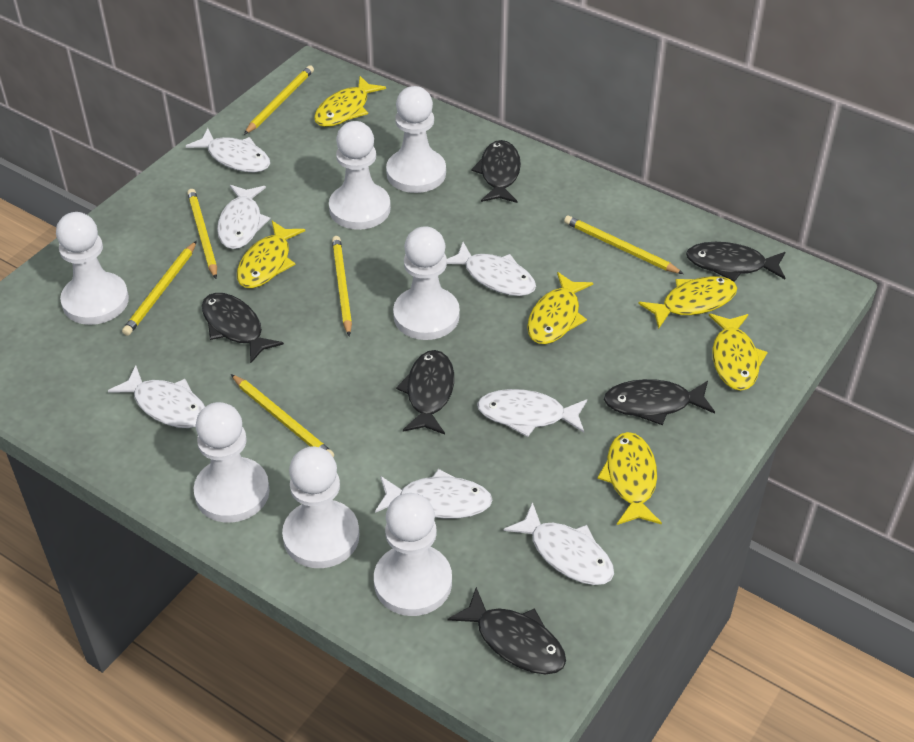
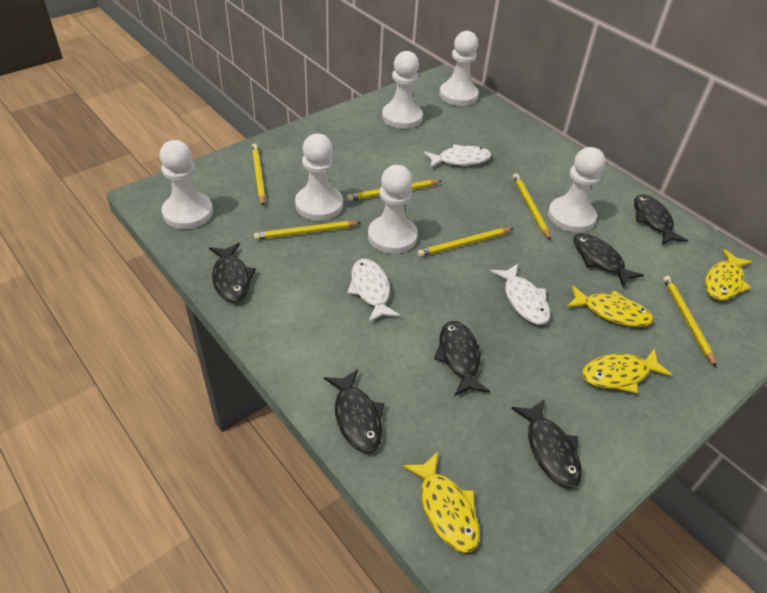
white fish: [108,366,205,428] [186,128,270,172] [217,185,270,249] [375,469,493,519] [447,242,536,296] [477,389,587,437] [504,502,614,585] = 7 -> [347,259,400,323] [424,144,491,168] [490,264,550,325] = 3
white pawn: [56,212,129,325] [194,402,270,523] [282,447,359,568] [329,121,391,230] [374,493,452,616] [386,86,446,193] [393,226,460,340] = 7 -> [160,140,213,229] [295,134,343,221] [368,165,418,254] [382,51,423,129] [440,31,479,106] [548,147,605,232] = 6
yellow fish: [237,221,305,288] [314,76,386,127] [527,272,593,344] [597,432,662,525] [638,276,737,329] [709,313,768,391] = 6 -> [403,452,480,553] [566,285,653,327] [582,348,672,394] [705,249,753,300] = 4

